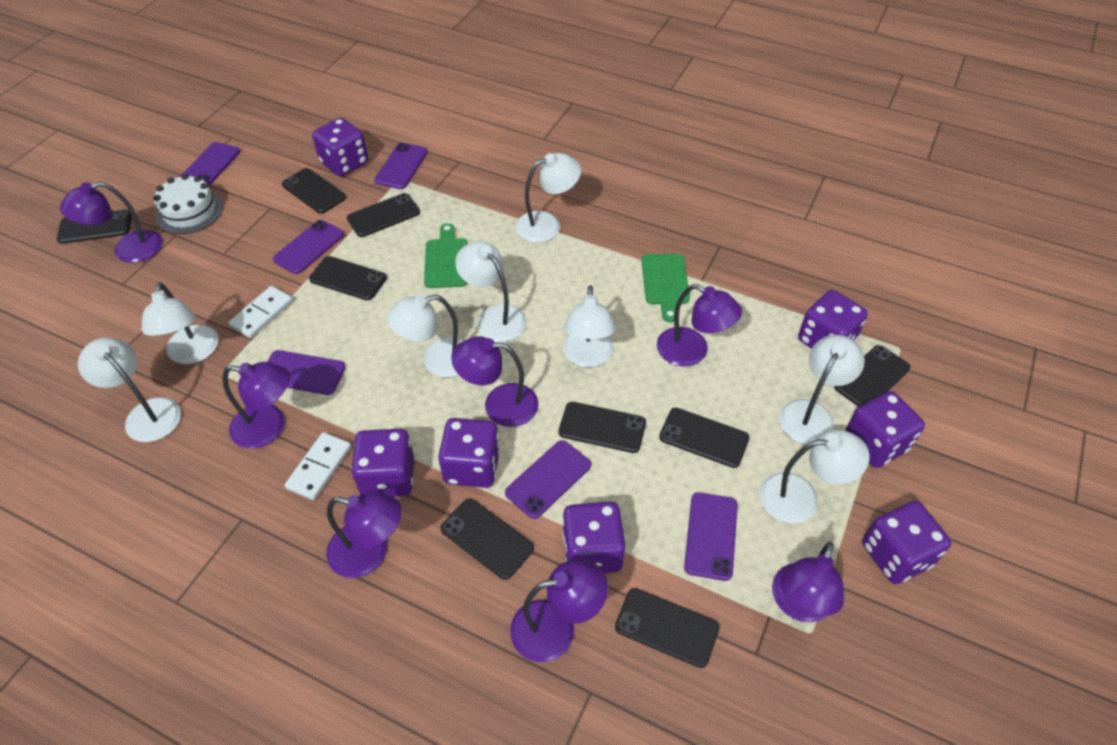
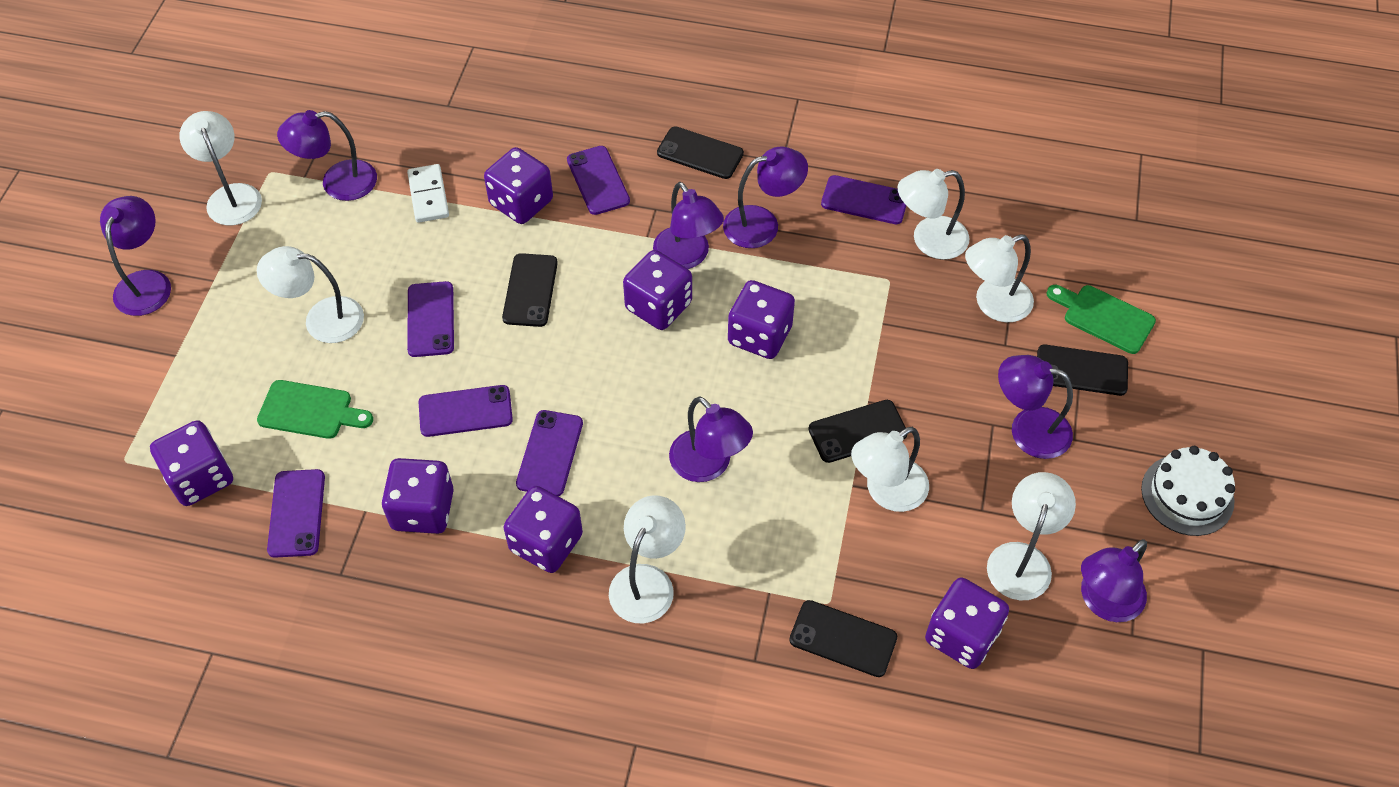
black phone: [57,209,132,244] [282,168,346,214] [309,256,387,301] [347,193,420,237] [441,498,534,580] [559,402,646,453] [615,588,719,668] [659,408,749,468] [834,345,910,407] = 9 -> [502,253,558,327] [657,126,744,179] [790,600,897,677] [809,400,907,463] [1037,344,1128,396] = 5
white domino: [228,286,293,338] [284,432,351,500] = 2 -> [407,164,449,223] = 1
white lamp: [78,337,181,442] [142,282,219,364] [387,294,464,377] [455,241,526,342] [515,153,581,243] [563,285,616,367] [759,430,870,524] [779,335,865,444] = 8 -> [179,111,262,226] [257,246,364,343] [609,495,686,624] [851,427,929,512] [898,169,969,260] [965,234,1034,322] [987,472,1076,600] = 7

